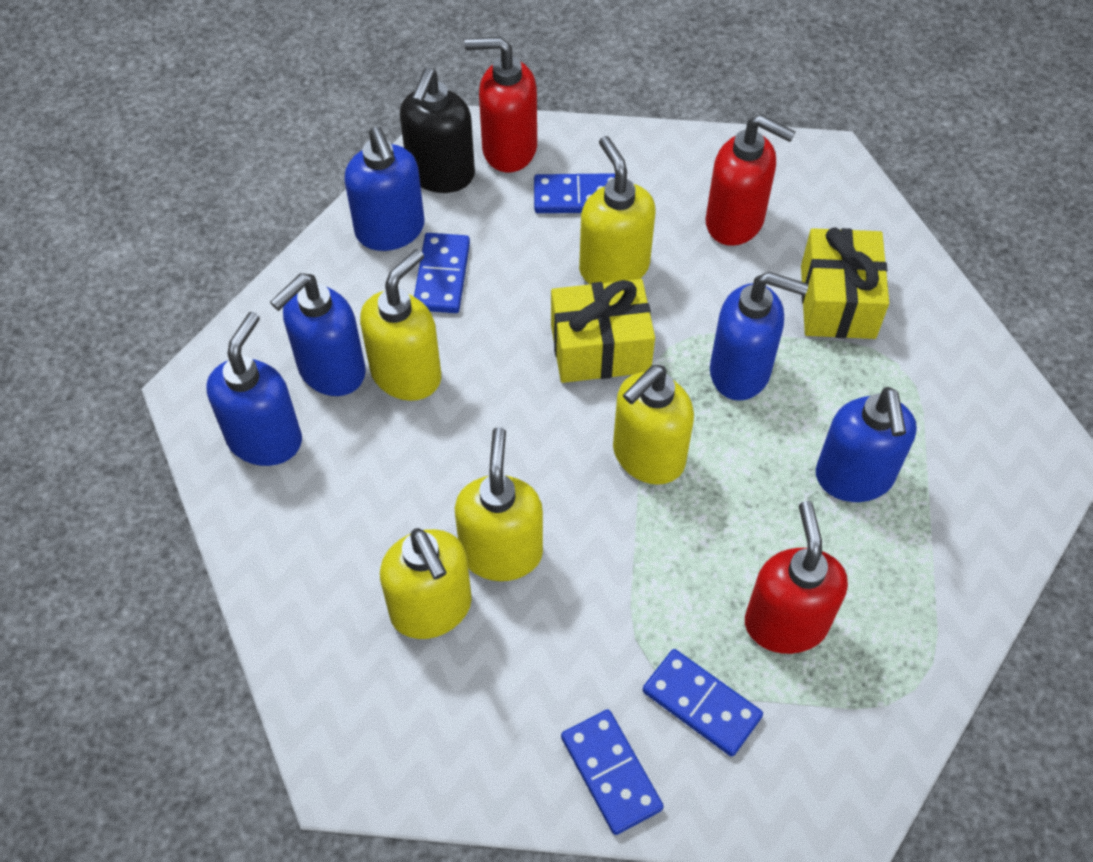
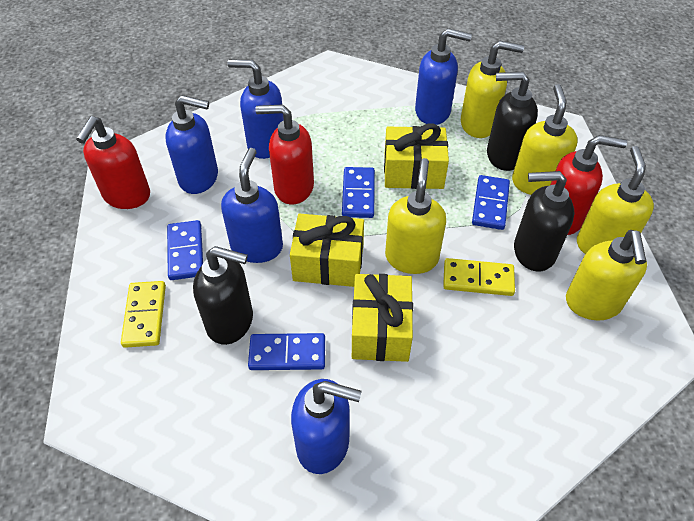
black soap dispenser: [400,68,475,193] = 1 -> [193,246,253,345] [487,72,538,171] [514,171,574,272] = 3
yellow domino: none = 0 -> [121,281,166,348] [443,258,515,296] = 2
yellow gift: [551,279,655,383] [801,228,889,339] = 2 -> [290,214,364,287] [352,274,413,362] [384,123,449,189] = 3

